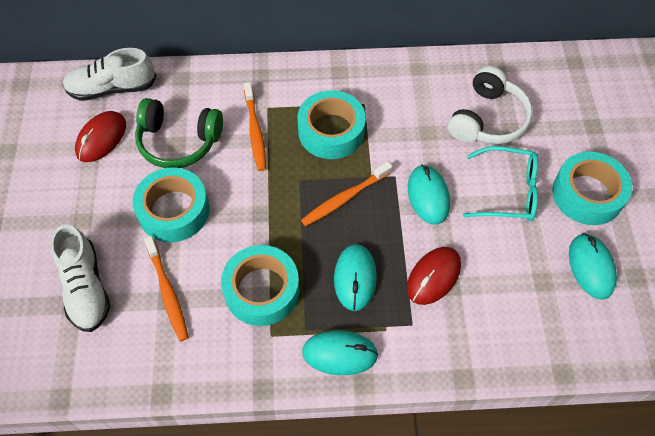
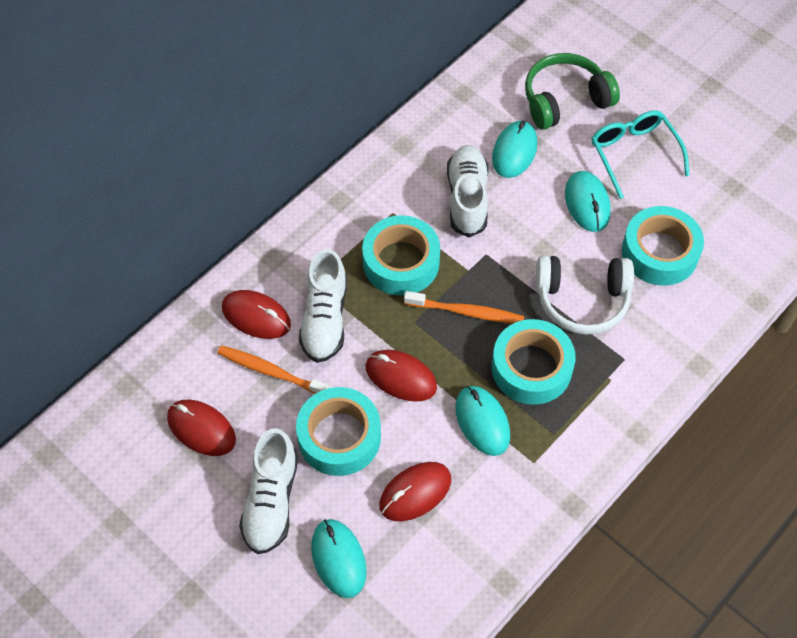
orange toothbrush: [144,236,189,342] [244,82,266,171] [301,162,393,226] = 3 -> [217,345,332,394] [404,291,524,324] = 2
red mouse: [75,111,126,162] [407,247,461,305] = 2 -> [167,400,236,456] [222,290,291,339] [365,350,437,402] [379,462,451,521] = 4
white shoe: [50,224,110,332] [63,48,157,101] = 2 -> [239,428,298,554] [299,249,347,363] [447,145,488,238] = 3

